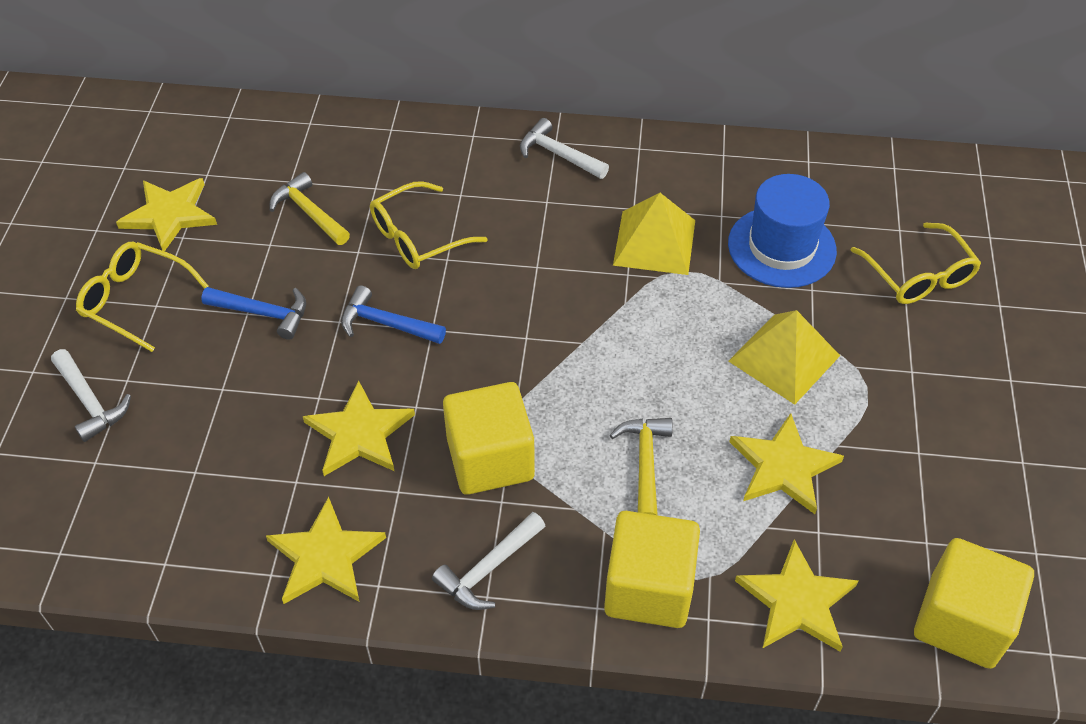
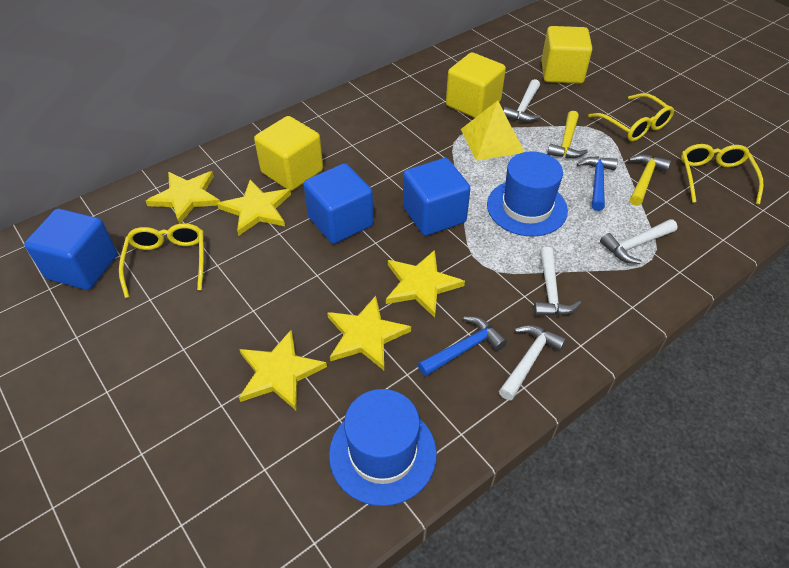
blue cube: none = 0 -> [24,209,117,290] [303,163,374,244] [403,158,471,236] = 3
blue hat: [728,174,837,288] = 1 -> [329,389,437,506] [487,151,568,236] = 2
white hammer: [51,349,131,442] [432,512,545,610] [520,118,609,179] = 3 -> [499,325,566,400] [503,79,541,122] [534,247,581,316] [600,219,677,264] = 4
yellow pyramid: [613,193,695,275] [728,310,840,405] = 2 -> [461,101,524,161] = 1

